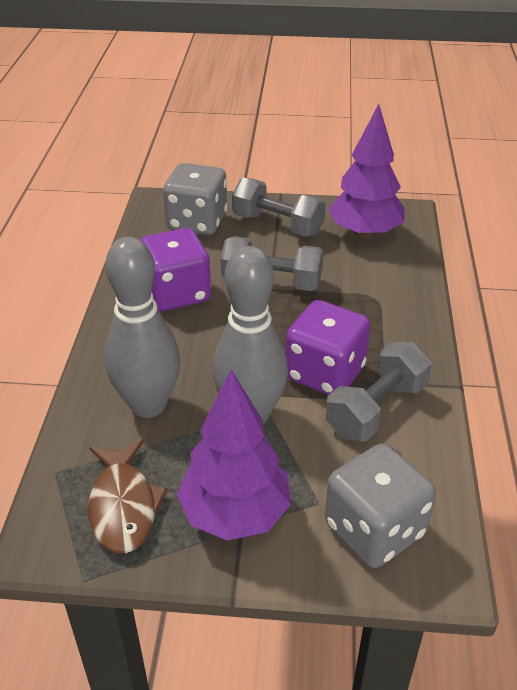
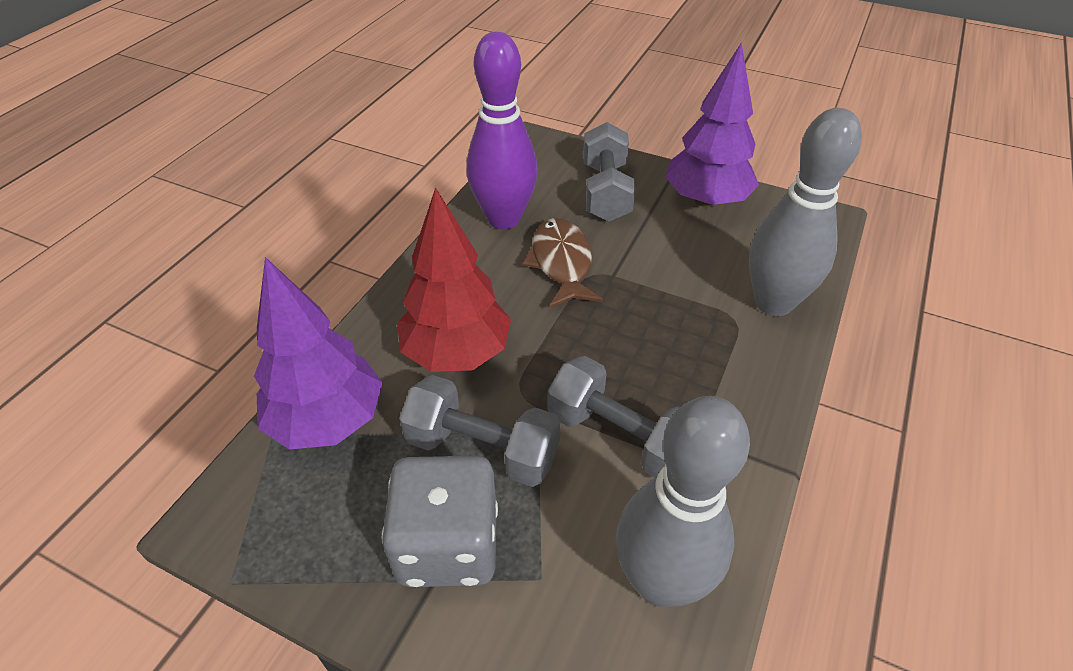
grey dice: [163,163,228,235] [325,443,436,568] = 2 -> [382,456,498,587] = 1
purple bowling pin: none = 0 -> [466,32,538,229] = 1
purple dice: [141,228,211,311] [285,300,370,395] = 2 -> none = 0
red tree: none = 0 -> [397,187,511,372] = 1

